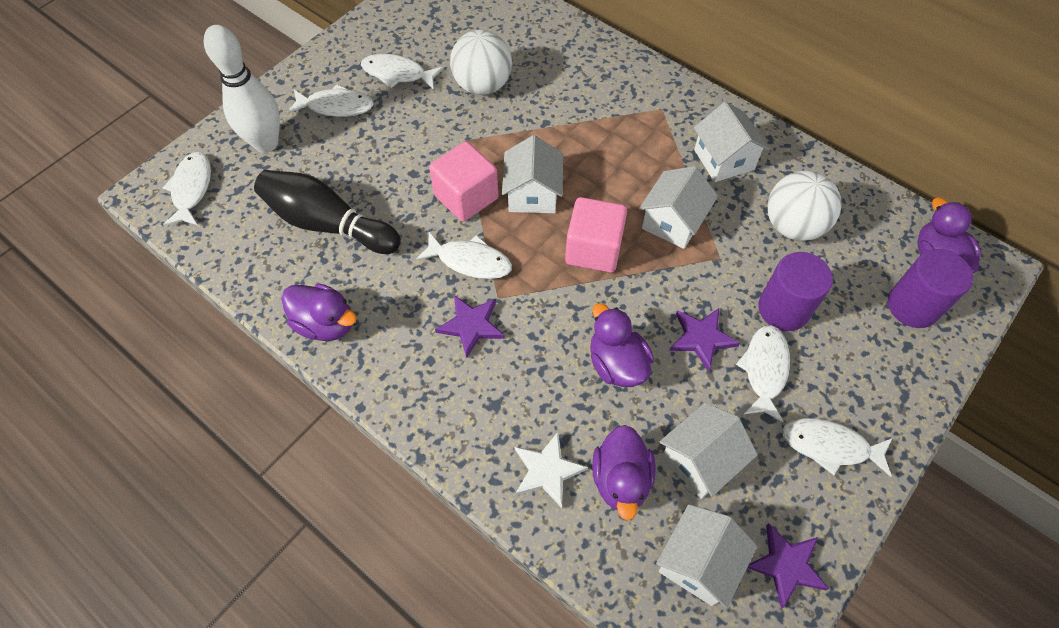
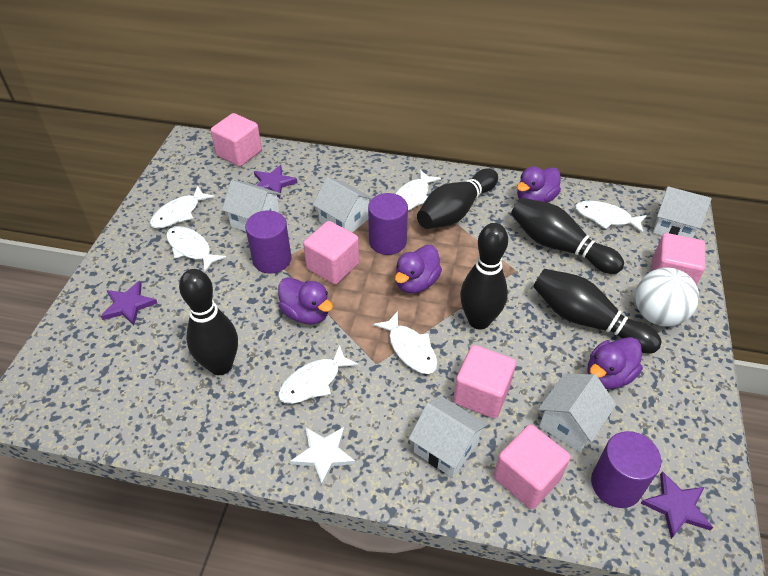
black bowling pin: [254,170,401,254] = 1 -> [179,269,238,375] [417,168,498,229] [460,223,508,329] [511,198,624,274] [533,269,662,353] = 5
pink cube: [429,141,498,222] [565,197,627,272] = 2 -> [211,113,262,166] [303,221,359,285] [453,345,516,419] [494,424,571,509] [651,233,705,285] = 5
purple cylinder: [758,252,833,331] [888,249,973,328] = 2 -> [245,210,291,274] [368,193,408,255] [591,431,661,508] = 3
white ball: [450,30,512,95] [767,170,841,241] = 2 -> [635,267,699,327] = 1
white bowling pin: [204,25,280,153] = 1 -> none = 0

